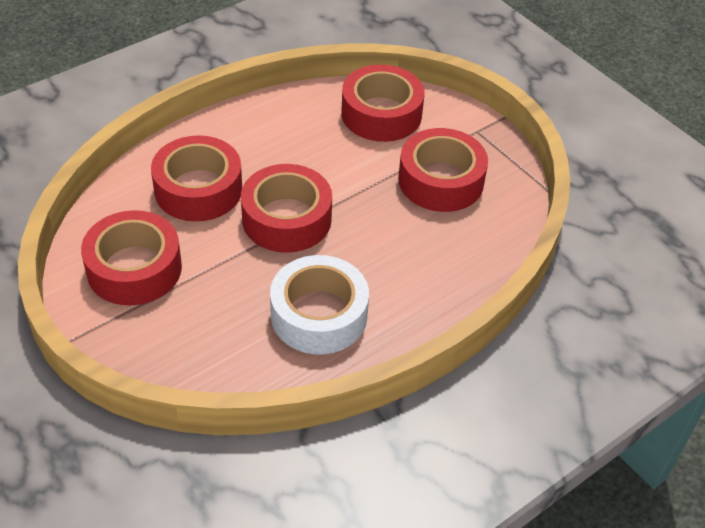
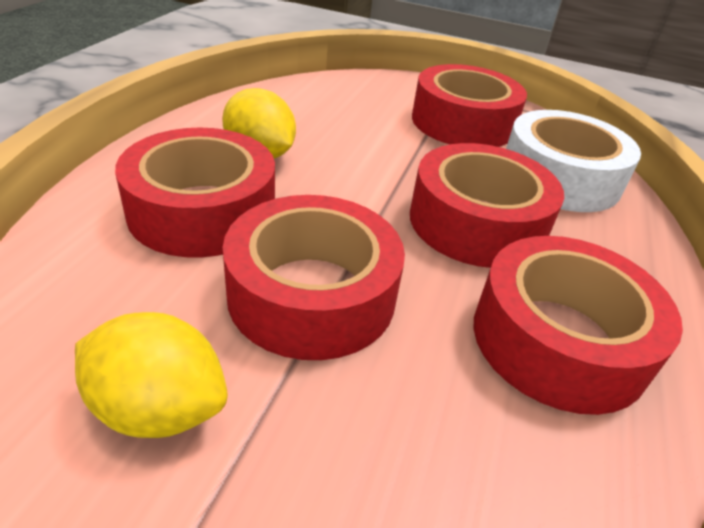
yellow lemon: none = 0 -> [75,312,228,438] [222,88,296,159] = 2

